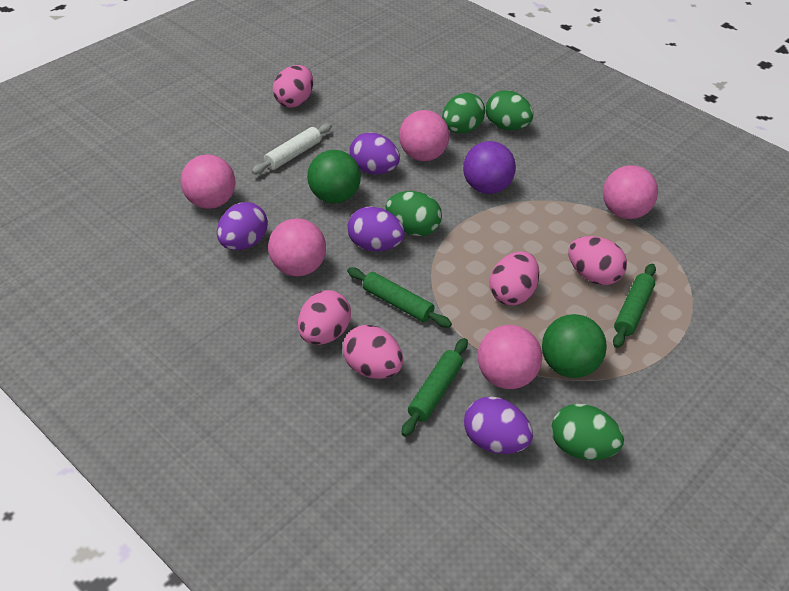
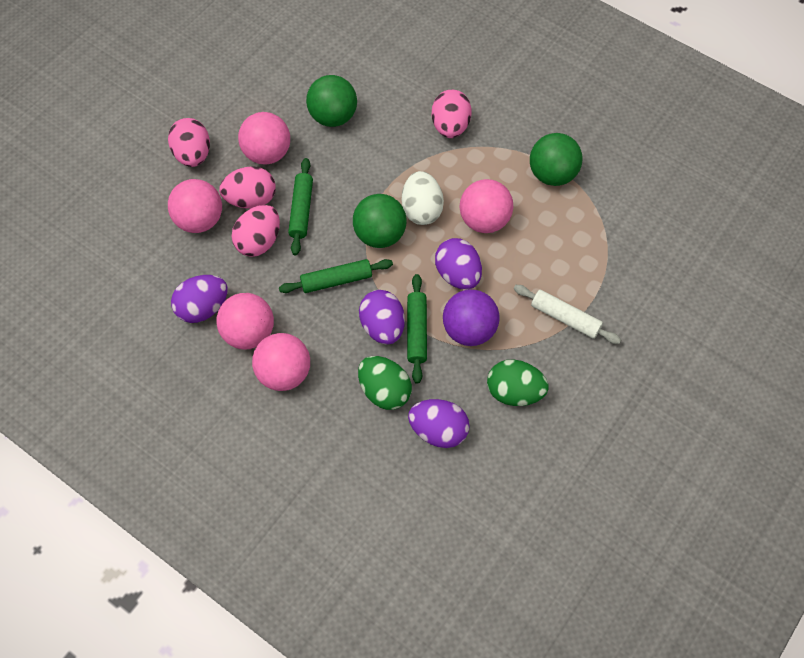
green ball: [307,150,361,203] [542,314,607,378] = 2 -> [306,75,357,127] [353,194,407,248] [530,133,582,186] = 3
green egg: [385,191,442,236] [442,93,485,133] [486,90,533,130] [551,404,624,460] = 4 -> [358,356,412,410] [487,360,549,406] = 2
pink egg: [273,65,313,108] [298,290,351,345] [343,325,403,379] [490,251,539,305] [568,236,627,285] = 5 -> [168,118,210,167] [219,166,276,209] [232,205,280,257] [432,90,472,138] = 4
white egg: none = 0 -> [402,171,444,225] = 1

